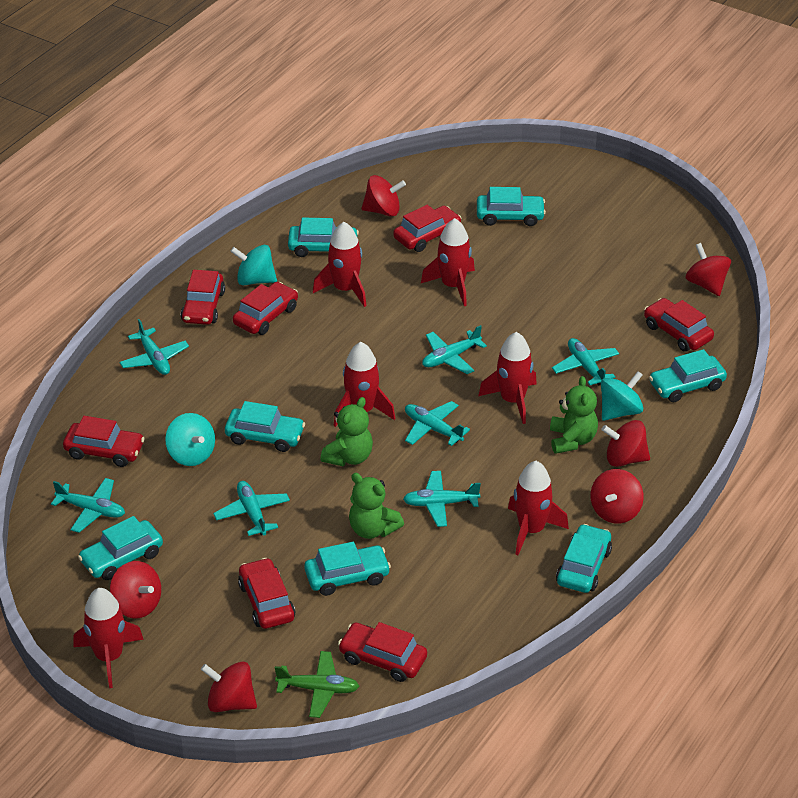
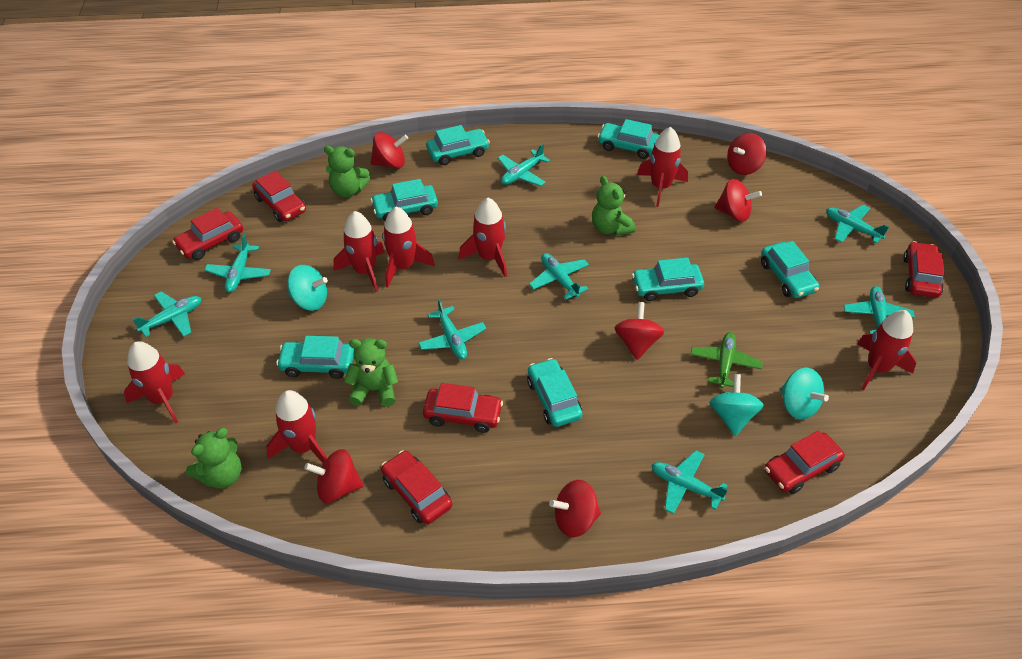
green teddy bear: [321,397,373,466] [349,473,404,539] [550,376,598,454] = 3 -> [186,428,242,489] [324,146,371,197] [344,338,398,407] [592,176,635,236] = 4
red car: [63,416,145,467] [181,270,225,325] [233,282,298,335] [238,558,295,629] [338,622,427,682] [393,205,461,252] [644,298,714,352] = 7 -> [172,208,243,260] [252,170,306,222] [381,450,452,524] [423,383,503,433] [765,430,845,494] [903,241,944,298] = 6
red rocket: [73,588,144,688] [313,222,366,307] [334,342,395,427] [421,218,475,306] [478,332,537,424] [508,461,569,555] = 6 -> [124,341,185,424] [266,390,327,463] [333,211,385,292] [382,207,435,287] [459,198,507,277] [637,127,688,207] [857,310,916,390] = 7
turquoise plane: [51,478,125,533] [120,319,189,375] [213,481,290,536] [403,471,481,527] [405,401,470,446] [422,325,487,374] [552,338,619,385] = 7 -> [132,291,201,337] [204,234,271,293] [418,299,486,359] [498,144,550,186] [529,253,589,299] [651,450,728,514] [826,205,889,243] [844,286,915,334] = 8

